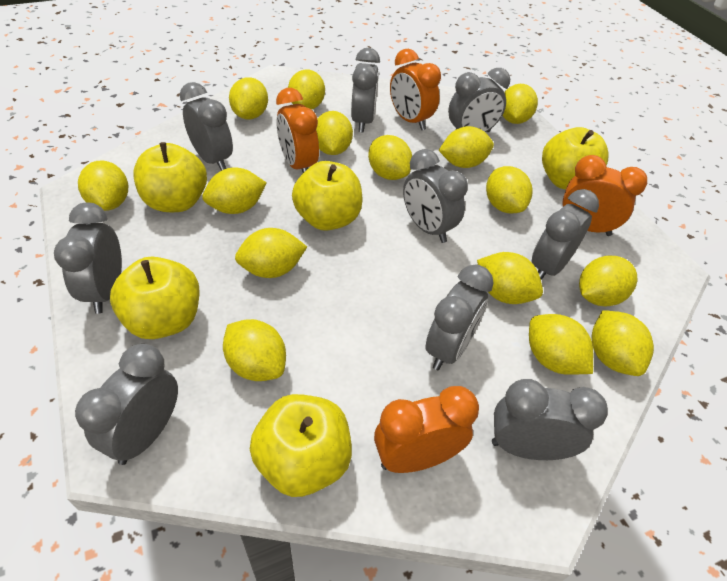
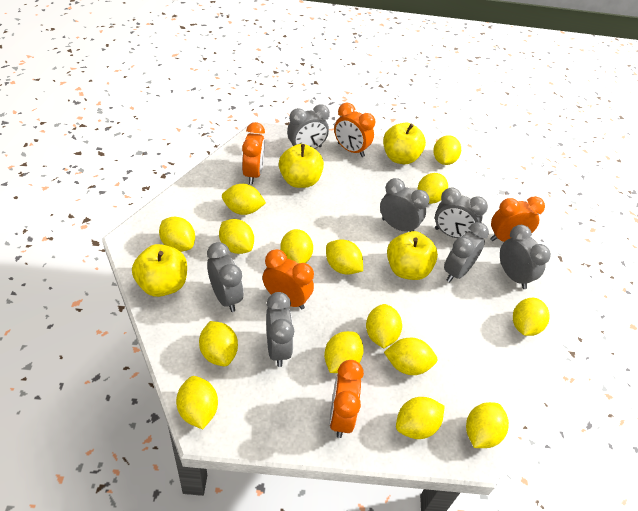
grey clock: [54,202,122,314] [75,344,178,465] [180,82,233,171] [351,48,380,133] [403,149,468,243] [426,264,493,370] [448,68,510,133] [492,379,608,460] [532,189,599,280] = 9 -> [207,242,244,312] [266,292,294,367] [287,104,330,149] [380,178,429,232] [435,188,488,238] [444,222,489,282] [500,225,551,289] = 7
orange clock: [276,88,319,173] [374,386,479,473] [390,49,441,130] [563,155,647,236] = 4 -> [242,122,265,184] [262,249,314,310] [329,360,364,438] [334,103,375,157] [490,196,545,242] = 5
yellow apple: [110,257,200,339] [133,142,207,212] [250,394,352,497] [292,161,363,231] [542,127,608,190] = 5 -> [132,244,187,297] [279,144,324,188] [383,123,426,164] [387,231,438,280] = 4

